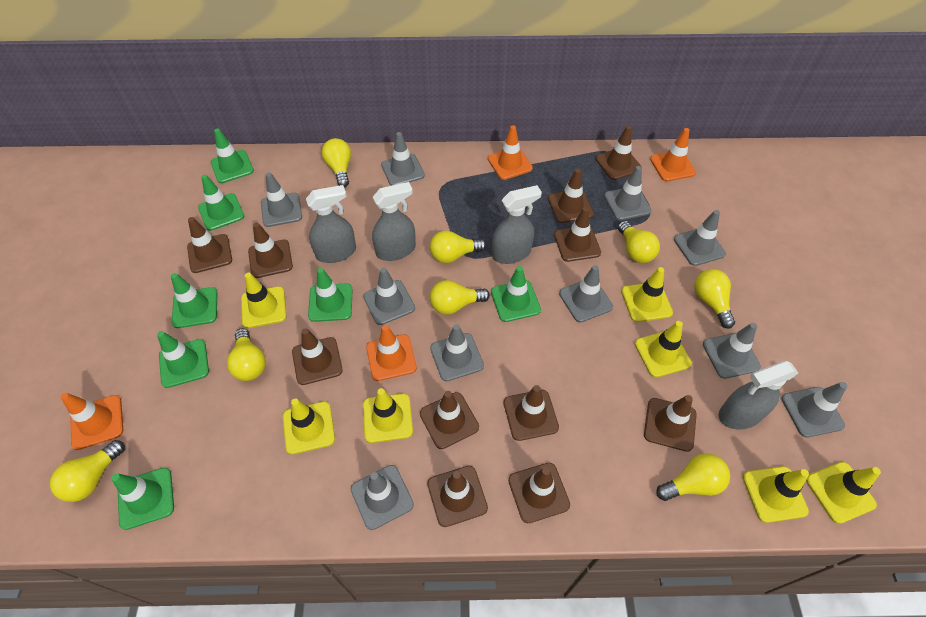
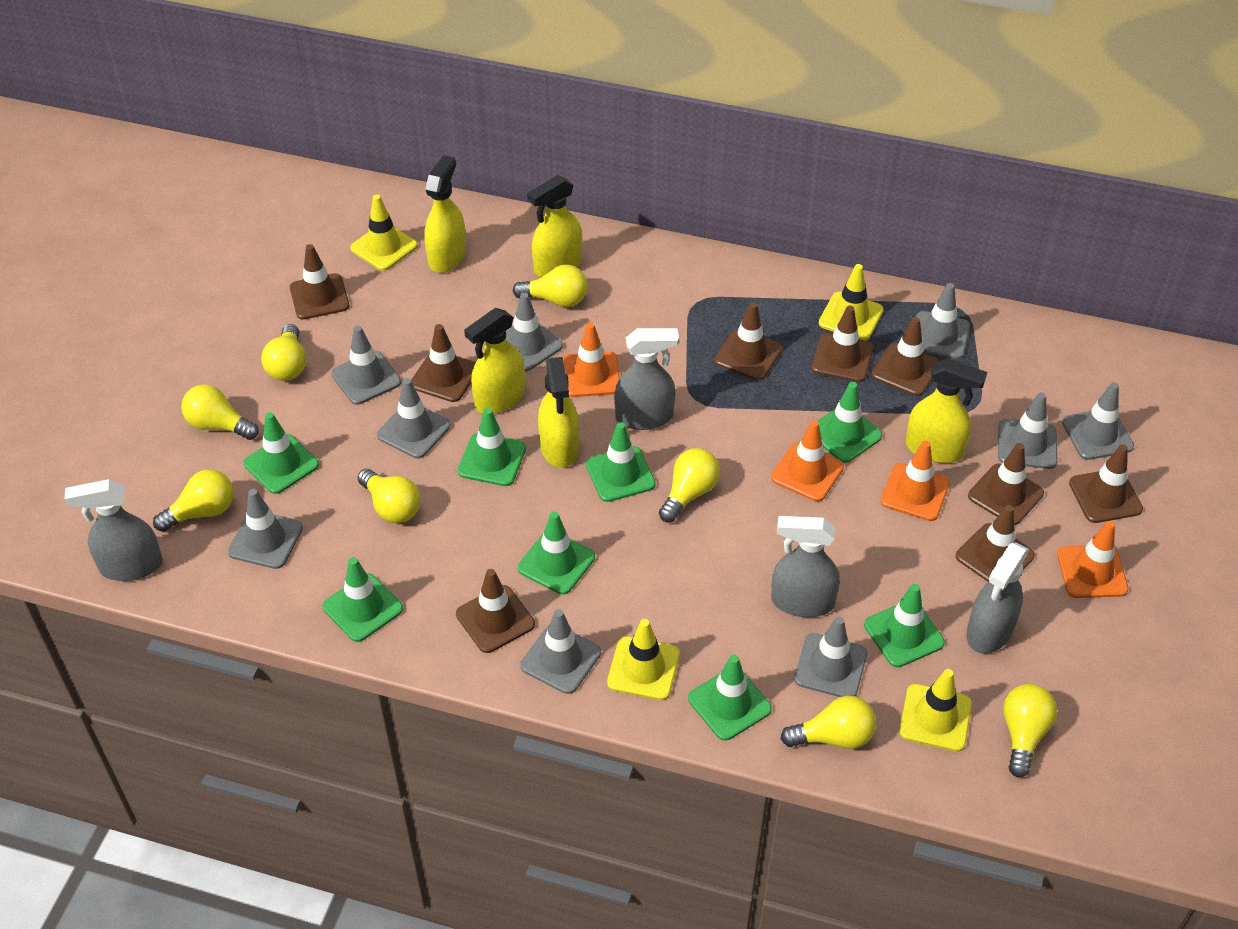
brown traffic cone: [187,217,232,273] [248,223,293,278] [292,328,343,385] [420,391,479,449] [427,466,488,527] [503,385,559,441] [508,463,570,523] [548,169,594,223] [554,207,601,262] [596,126,642,180] [644,395,697,452] = 11 -> [290,244,349,320] [411,324,476,402] [456,569,535,653] [715,302,783,380] [812,306,874,382] [872,317,939,396] [956,505,1035,582] [968,443,1044,525] [1069,444,1143,523] = 9
green traffic cone: [111,468,174,530] [157,331,209,388] [171,273,218,328] [198,175,244,231] [210,129,254,183] [308,268,353,322] [491,266,541,322] = 7 -> [244,412,319,494] [322,557,403,642] [458,408,526,486] [518,511,595,595] [586,422,656,502] [688,655,772,741] [817,382,882,463] [864,584,945,667] = 8
grey traffic cone: [261,172,302,227] [350,465,414,530] [363,268,415,325] [381,132,425,186] [430,324,484,381] [559,265,613,322] [604,166,651,220] [674,210,726,266] [703,323,761,379] [781,382,847,437] = 10 -> [228,489,303,569] [331,326,401,405] [377,378,451,458] [506,293,563,372] [520,609,601,694] [794,617,867,697] [916,283,970,359] [998,392,1058,469] [1062,382,1134,460] = 9
yellow spray bottle: none = 0 -> [424,155,466,273] [464,308,525,414] [527,175,582,277] [538,357,579,468] [906,358,987,463] = 5
yellow traffic cone: [241,273,286,328] [283,399,335,455] [363,388,413,443] [621,267,673,322] [635,321,692,378] [743,466,809,523] [806,462,881,524] = 7 -> [350,194,418,271] [607,619,680,700] [819,264,884,341] [899,669,972,752] = 4

